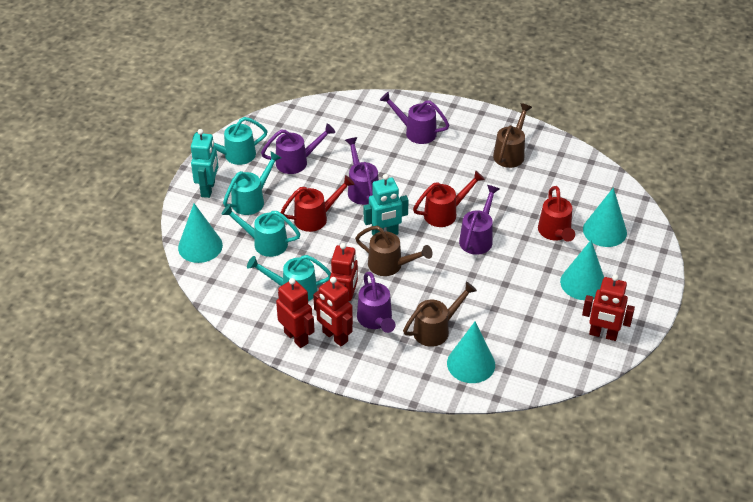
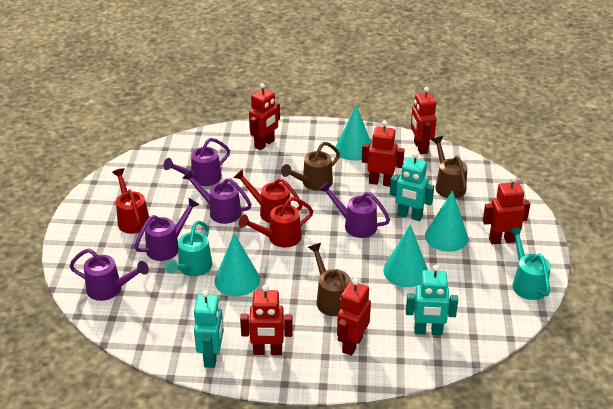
red robot: [276,278,315,348] [313,277,353,346] [330,243,358,302] [582,274,635,341] = 4 -> [240,285,293,355] [249,83,280,150] [337,278,371,356] [362,120,405,187] [411,87,437,155] [483,176,530,244] = 6
turquoise robot: [191,129,218,198] [364,174,409,235] = 2 -> [194,290,224,368] [390,152,434,221] [406,265,458,335] = 3
turquoise watering can: [192,117,268,165] [221,204,301,257] [223,151,281,215] [247,255,331,301] = 4 -> [164,220,212,276] [509,227,551,300] = 2

